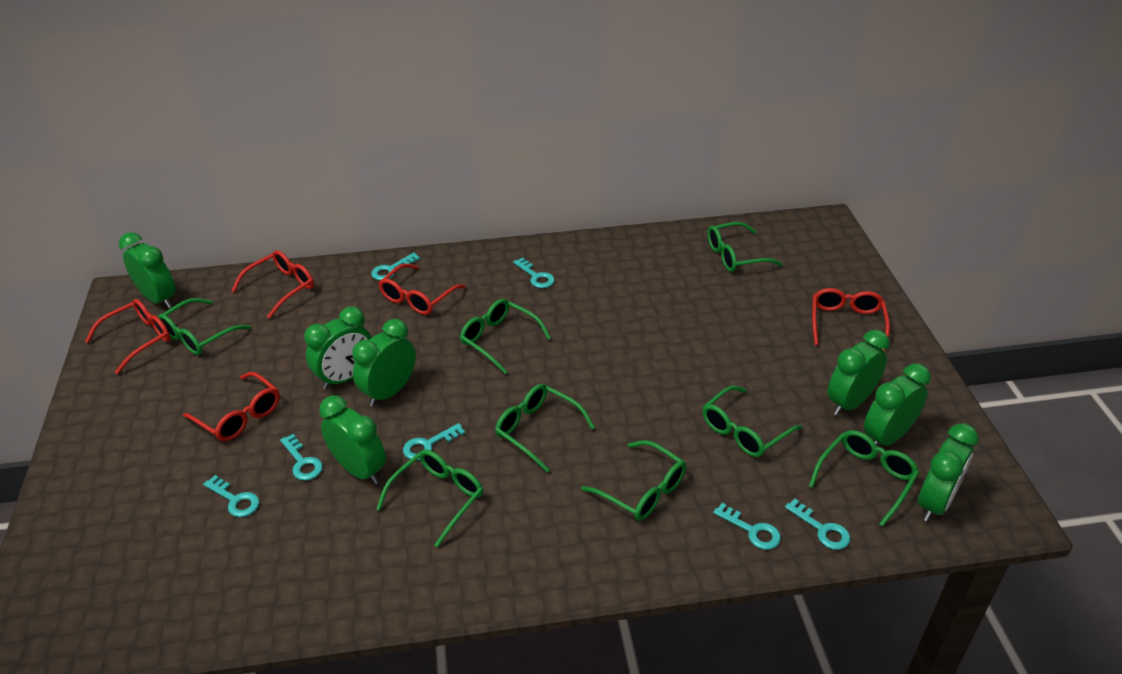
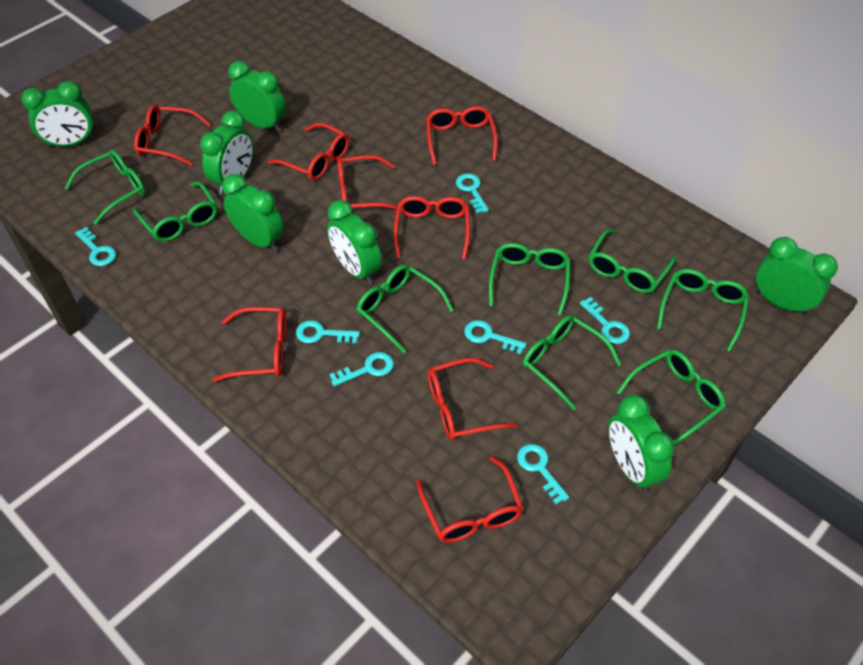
red glasses: [85,299,171,374] [183,372,280,441] [232,250,314,319] [379,263,466,315] [812,288,890,352] = 5 -> [134,105,210,166] [213,307,287,382] [268,123,349,180] [337,155,397,210] [394,196,470,260] [416,457,523,543] [426,106,498,165] [428,358,518,440] = 8

